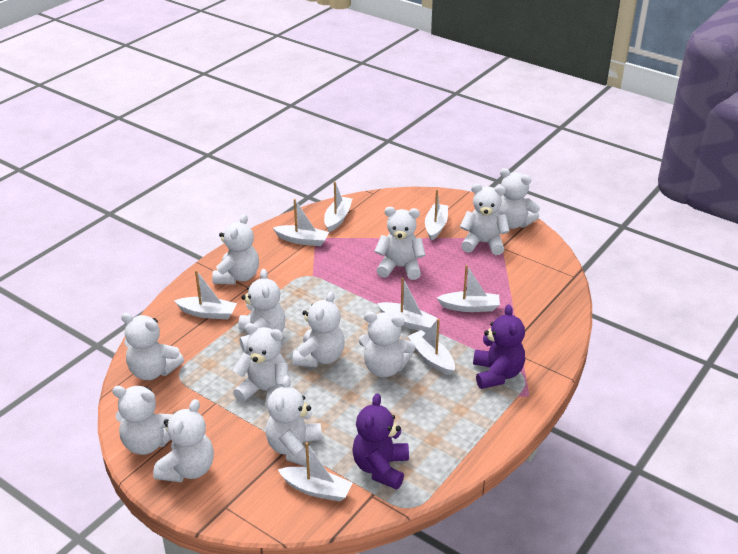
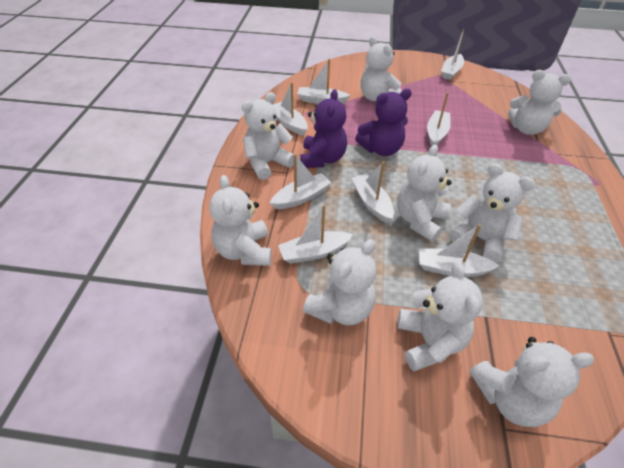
white teddy bear: [112,386,173,455] [121,313,184,380] [153,399,214,482] [212,214,259,285] [233,323,288,407] [238,269,285,351] [266,375,322,467] [293,291,345,367] [359,311,415,377] [375,207,426,280] [460,184,510,255] [498,168,540,229] = 12 -> [209,175,272,266] [242,92,294,180] [303,239,376,326] [361,36,402,101] [397,144,452,242] [397,262,483,371] [449,163,535,262] [470,337,594,427] [508,70,571,135] = 9

